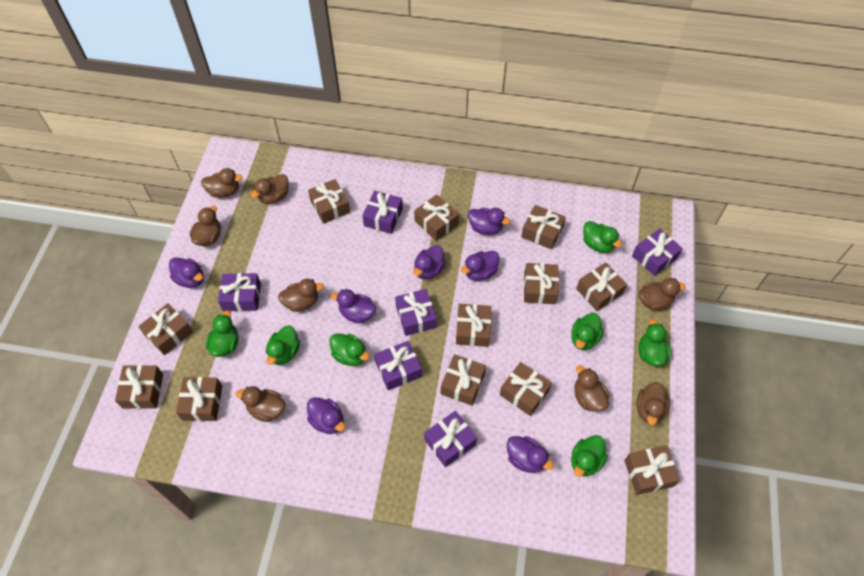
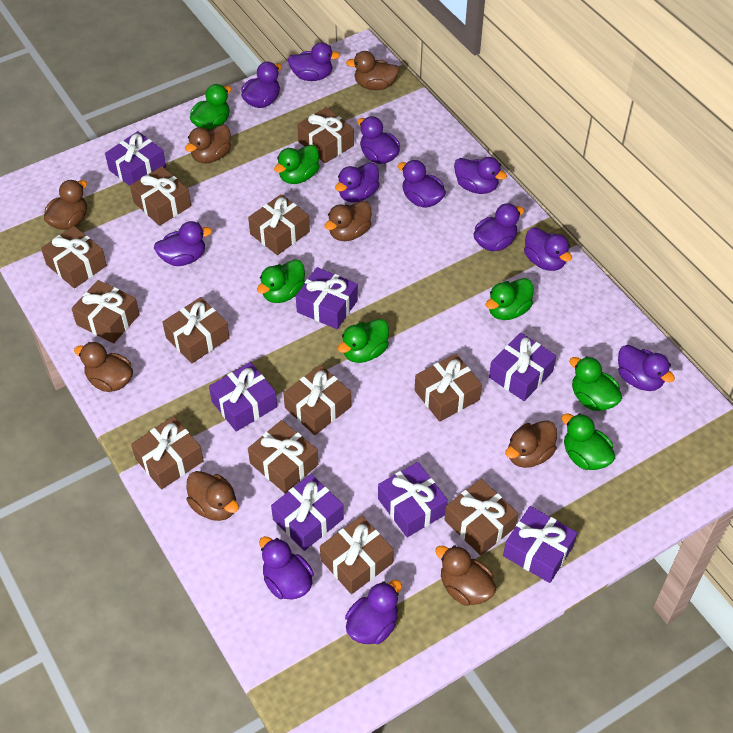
purple duck: [169,257,204,288] [307,397,345,434] [331,289,376,323] [413,245,446,280] [461,251,499,281] [468,208,510,235] [507,436,554,473] = 7 -> [154,221,212,266] [241,62,282,108] [259,536,314,600] [288,42,340,81] [335,162,380,203] [345,580,402,644] [357,116,400,164] [398,160,446,208] [454,157,507,194] [474,203,524,251] [524,227,572,271] [618,345,675,391] = 12
purple gift: [218,273,261,311] [362,190,403,234] [374,341,422,390] [395,289,437,336] [424,411,477,467] [632,228,683,276] = 6 -> [105,131,166,186] [209,362,277,432] [271,474,344,551] [296,267,358,329] [378,462,448,537] [489,332,556,401] [503,506,577,583] = 7

